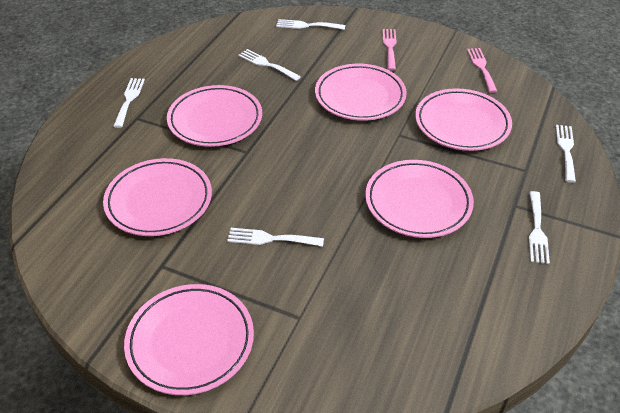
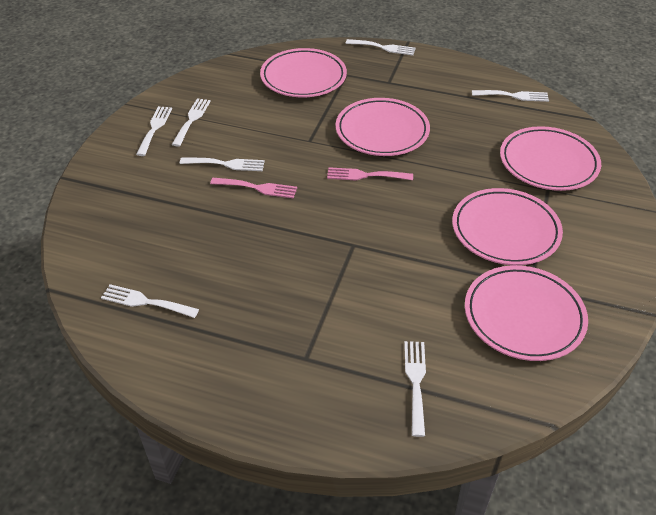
pink plate: [103,158,212,236] [124,284,254,395] [167,85,262,147] [315,64,407,121] [365,160,474,238] [415,88,512,151] = 6 -> [260,48,347,97] [336,98,430,156] [452,188,563,265] [465,265,588,361] [500,126,601,191] = 5
white fork: [113,78,145,128] [227,228,324,247] [238,49,301,81] [276,19,345,30] [529,191,550,264] [556,125,576,183] = 6 -> [101,284,199,318] [136,106,172,156] [172,98,211,147] [180,158,265,171] [345,39,416,55] [404,341,426,437] [472,90,549,102] = 7

